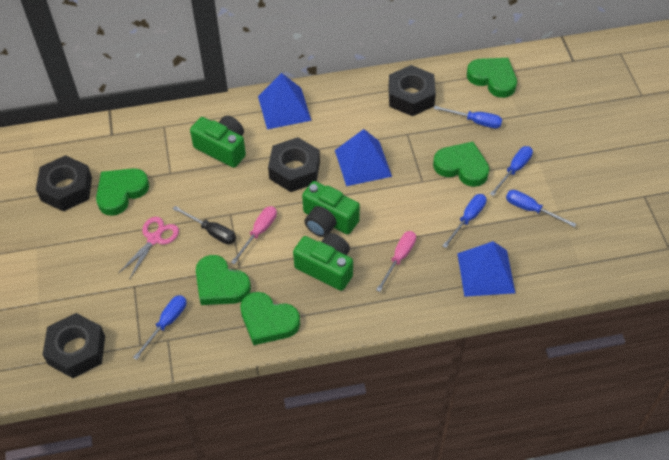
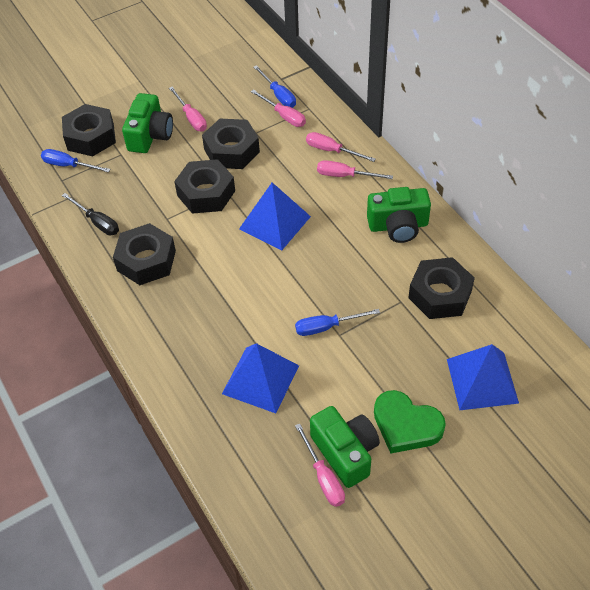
black nut: [36,155,92,211] [43,313,105,378] [268,137,320,192] [388,65,436,116] = 4 -> [62,104,116,156] [113,223,176,285] [174,159,235,214] [202,119,260,169] [408,257,475,319] = 5
blue screwdriver: [133,295,186,360] [434,106,502,128] [442,194,487,248] [490,146,533,196] [506,190,576,227] = 5 -> [41,149,111,172] [254,65,296,108] [295,309,380,336] = 3
green heart: [96,168,149,216] [196,255,251,305] [240,292,300,345] [433,142,489,187] [467,58,517,98] = 5 -> [374,390,446,454] = 1
pink scissors: [118,217,179,280] = 1 -> none = 0
pink screwdriver: [231,206,277,264] [376,231,416,292] = 2 -> [169,87,207,131] [251,89,306,127] [295,424,345,507] [306,132,376,162] [317,160,393,179] = 5

